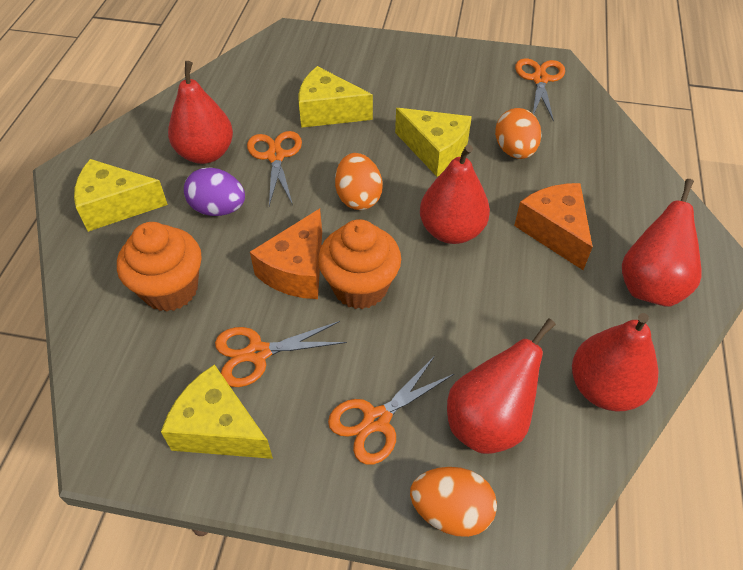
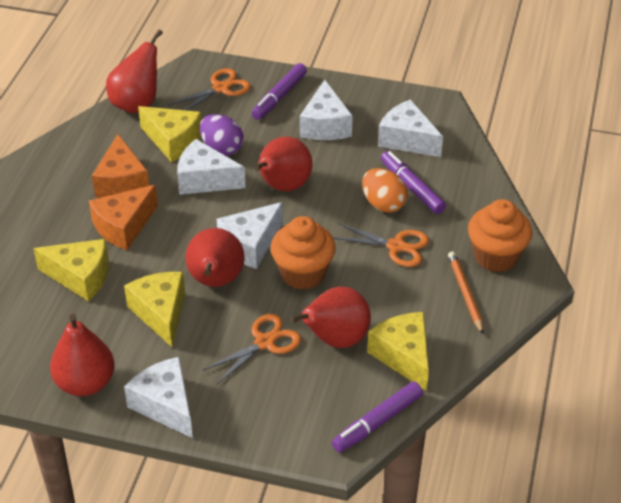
orange egg: [335,153,383,210] [410,467,497,537] [495,108,542,159] = 3 -> [362,168,408,213] = 1
orange pencil: none = 0 -> [448,251,483,334] = 1
orange scissors: [215,321,347,387] [247,131,302,206] [328,356,454,465] [515,58,565,121] = 4 -> [168,68,251,111] [203,314,301,384] [333,223,429,267] = 3
purple marker: none = 0 -> [252,63,307,120] [332,381,423,453] [381,151,446,214] = 3
white cheese: none = 0 -> [124,357,193,438] [177,139,246,195] [217,202,283,269] [300,80,353,140] [378,99,443,157] = 5

